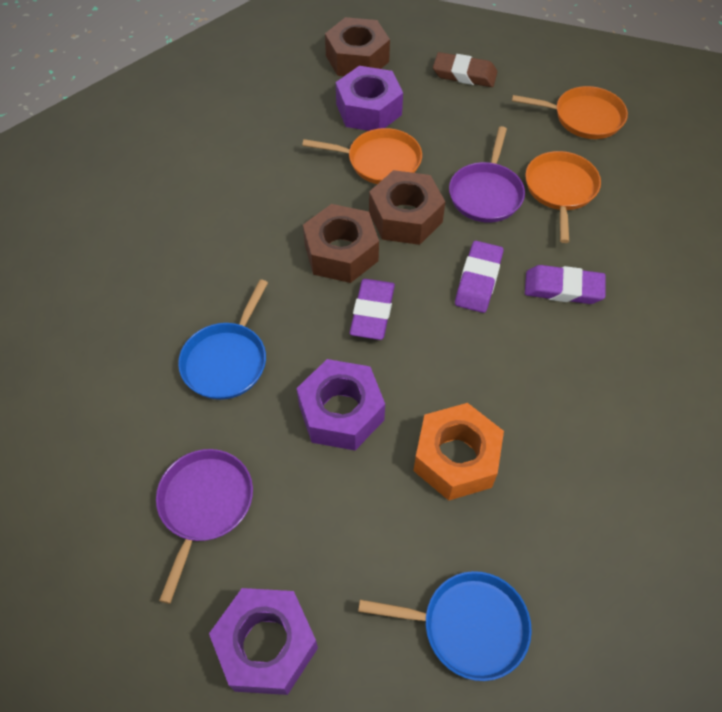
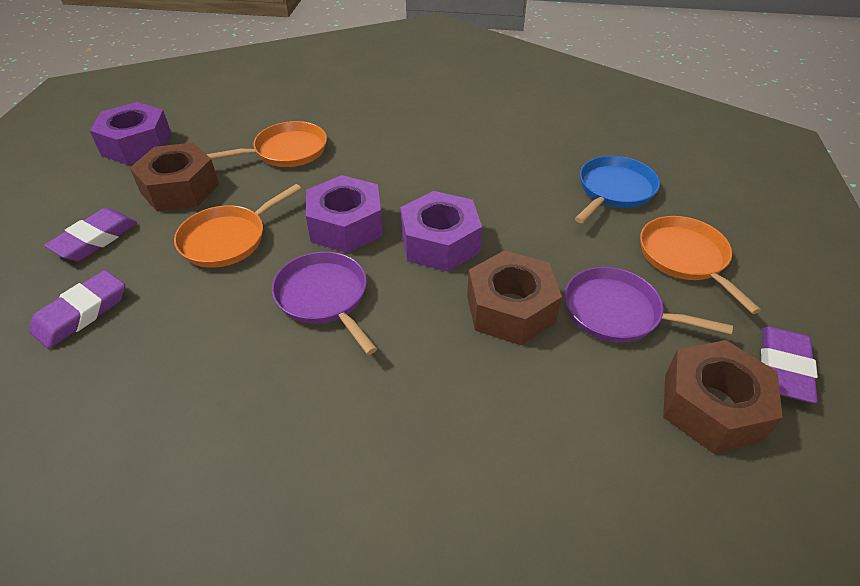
blue pan: [178,279,268,400] [358,571,532,681] = 2 -> [575,156,660,223] = 1
brown eraser: [433,52,497,87] = 1 -> none = 0
orange nut: [414,403,504,501] = 1 -> none = 0

